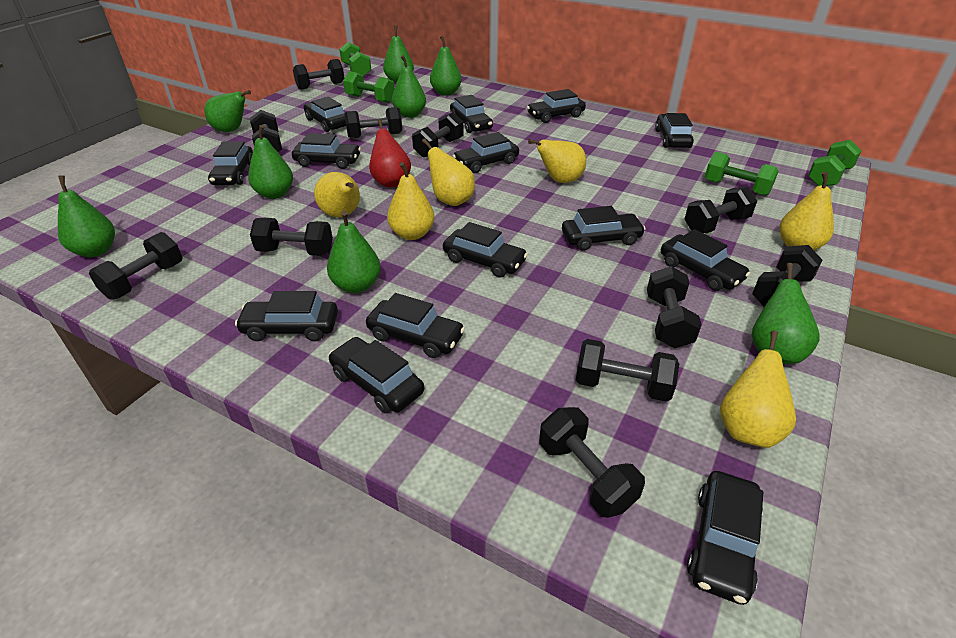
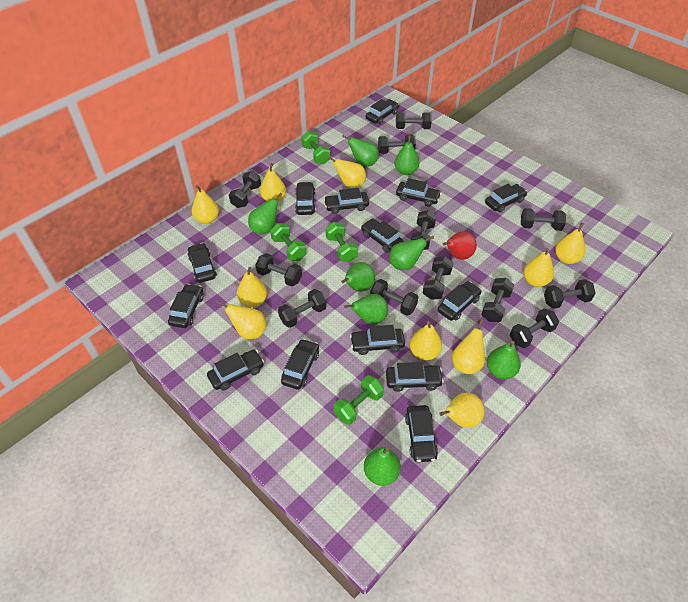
black dumbbell: [89,232,183,300] [250,110,282,152] [250,218,333,256] [293,59,344,90] [345,107,402,139] [412,112,464,158] [539,407,645,518] [576,339,679,402] [647,266,702,348] [684,187,757,233] [752,245,823,307] = 11 -> [229,171,261,208] [256,253,302,287] [278,289,326,328] [370,279,418,316] [378,135,416,154] [396,112,432,129] [411,210,437,250] [423,256,453,300] [481,278,514,322] [510,308,559,348] [521,208,566,231] [544,279,595,309] = 12
yellow pear: [314,172,360,217] [387,162,434,240] [422,138,475,206] [528,139,586,183] [720,331,796,448] [780,172,834,250] = 6 -> [192,185,219,224] [217,301,266,339] [237,267,267,307] [260,163,286,202] [327,156,366,188] [410,321,442,360] [439,393,484,428] [452,319,485,375] [523,248,554,287] [555,223,585,264] = 10

